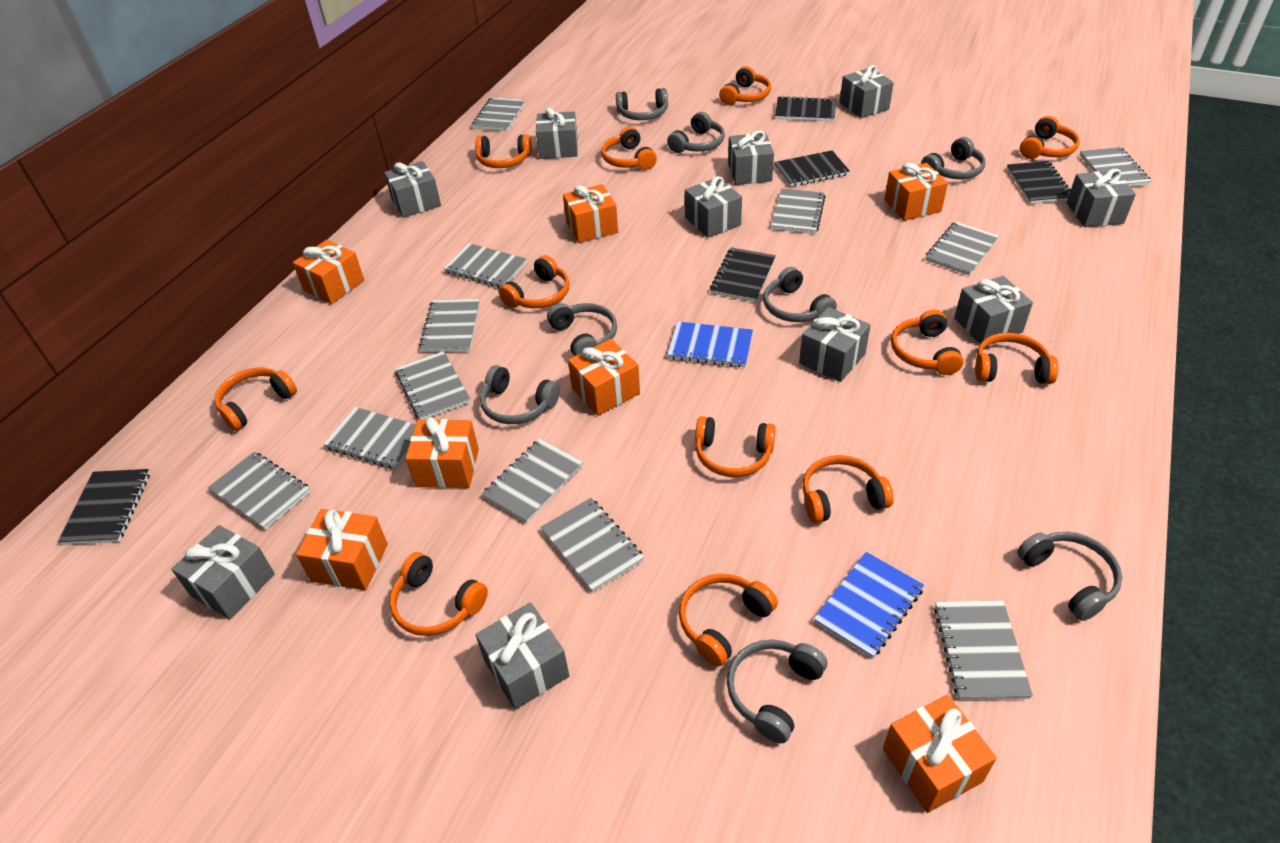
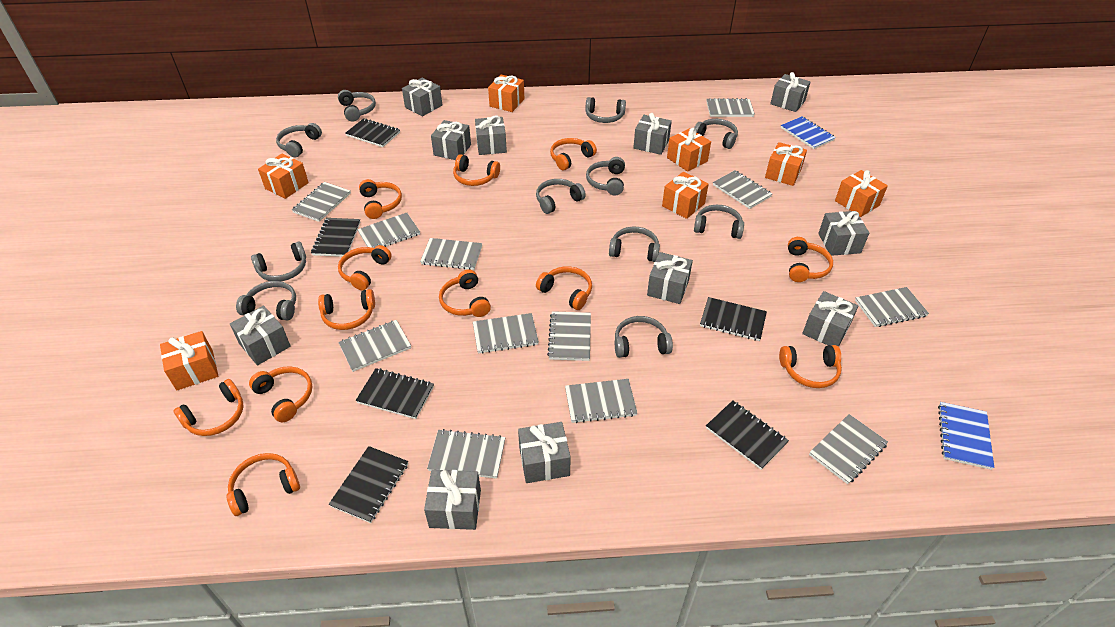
black notebook: [58,469,150,545] [710,247,776,302] [774,150,850,187] [775,96,836,122] [1007,161,1071,204] = 5 -> [311,218,360,257] [328,446,408,523] [345,118,400,147] [356,368,434,419] [700,297,767,341] [706,400,789,470] = 6
grey gift: [171,525,275,619] [384,161,441,218] [476,602,569,710] [536,108,578,159] [685,176,742,238] [728,130,774,185] [799,307,871,382] [840,65,894,118] [954,276,1033,344] [1067,169,1136,227] = 10 -> [230,306,291,365] [402,78,442,117] [424,470,481,530] [431,120,471,160] [475,116,507,155] [518,422,571,483] [633,113,672,155] [647,252,693,304] [770,72,810,112] [802,291,859,347] [818,211,869,256] = 11
grey headphones: [480,365,560,424] [547,303,617,356] [616,88,668,120] [667,112,725,153] [727,639,827,743] [763,267,837,322] [921,137,985,179] [1017,531,1123,621] = 8 -> [236,281,296,321] [251,241,306,281] [276,123,322,157] [338,90,376,122] [536,179,586,214] [585,97,626,123] [586,157,625,195] [609,227,660,262] [615,316,673,358] [694,119,738,149] [694,205,744,239] = 11

